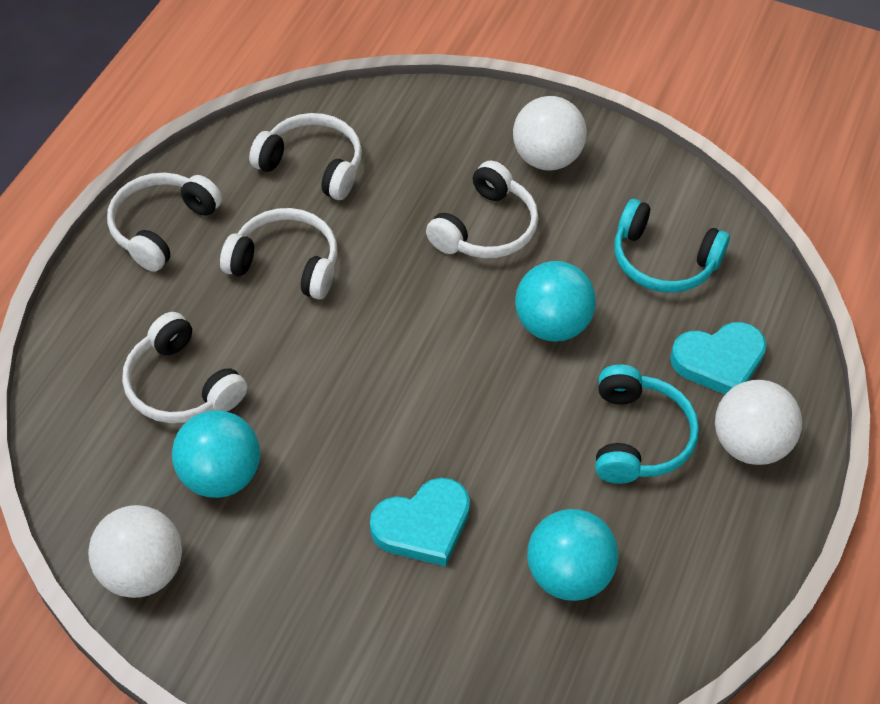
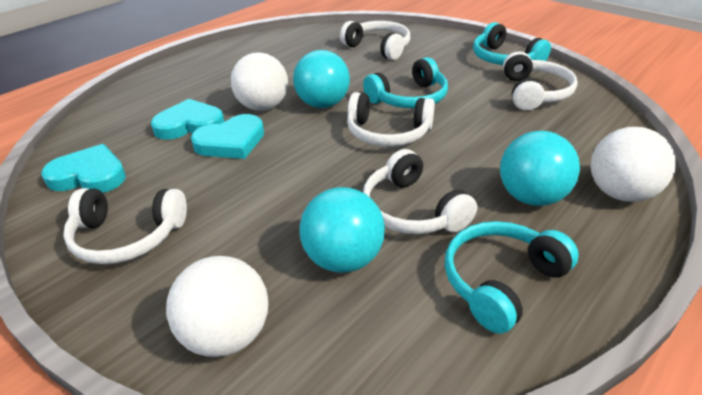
turquoise headphones: [595,364,699,484] [614,199,730,293] = 2 -> [363,57,448,108] [445,221,579,334] [473,22,551,65] = 3
turquoise heart: [370,478,470,566] [670,322,767,394] = 2 -> [41,144,126,193] [151,99,225,140] [191,114,264,159] = 3

